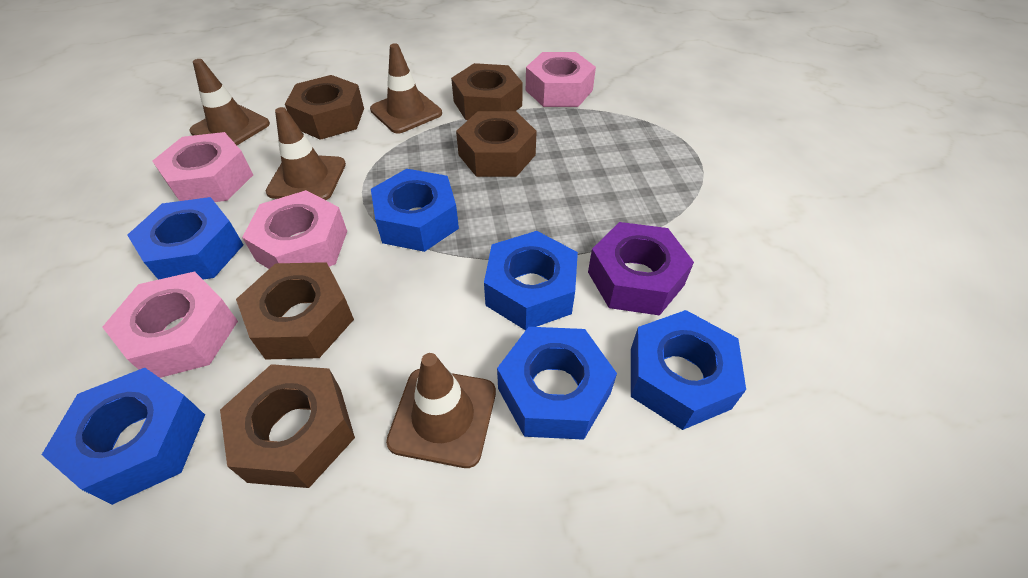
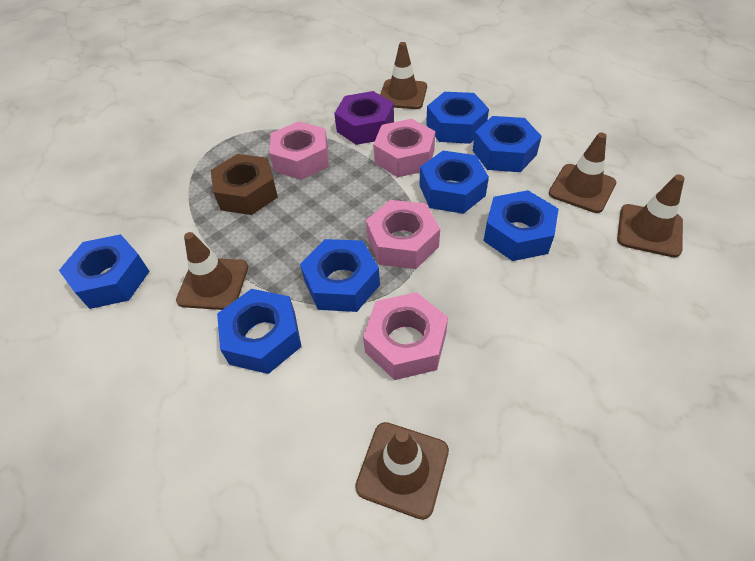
blue nut: [42,368,205,505] [127,197,244,280] [371,169,459,252] [484,231,578,330] [497,327,617,440] [631,310,746,430] = 6 -> [59,234,150,309] [217,289,302,374] [300,239,380,312] [420,151,489,214] [426,92,489,144] [473,116,542,172] [484,190,559,261] = 7
brown nut: [220,364,355,488] [236,262,354,360] [285,75,364,140] [451,63,523,120] [456,111,537,177] = 5 -> [210,154,278,215] = 1
brown traffic cone: [189,59,270,145] [266,107,346,200] [370,43,442,133] [386,353,496,468] = 4 -> [176,232,248,310] [355,422,449,520] [380,42,427,109] [549,132,616,213] [617,174,685,257] = 5

